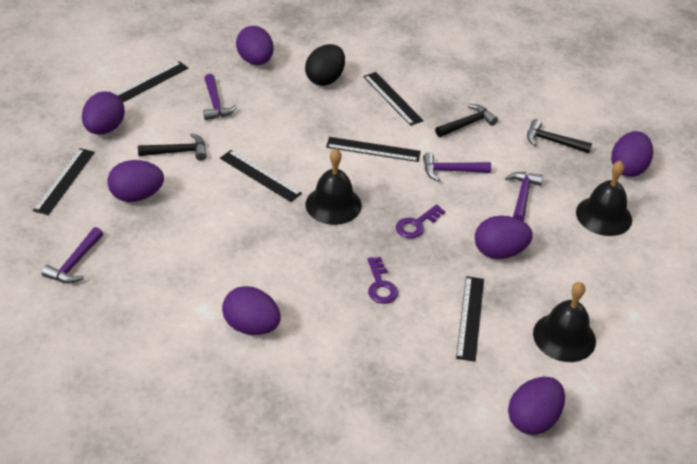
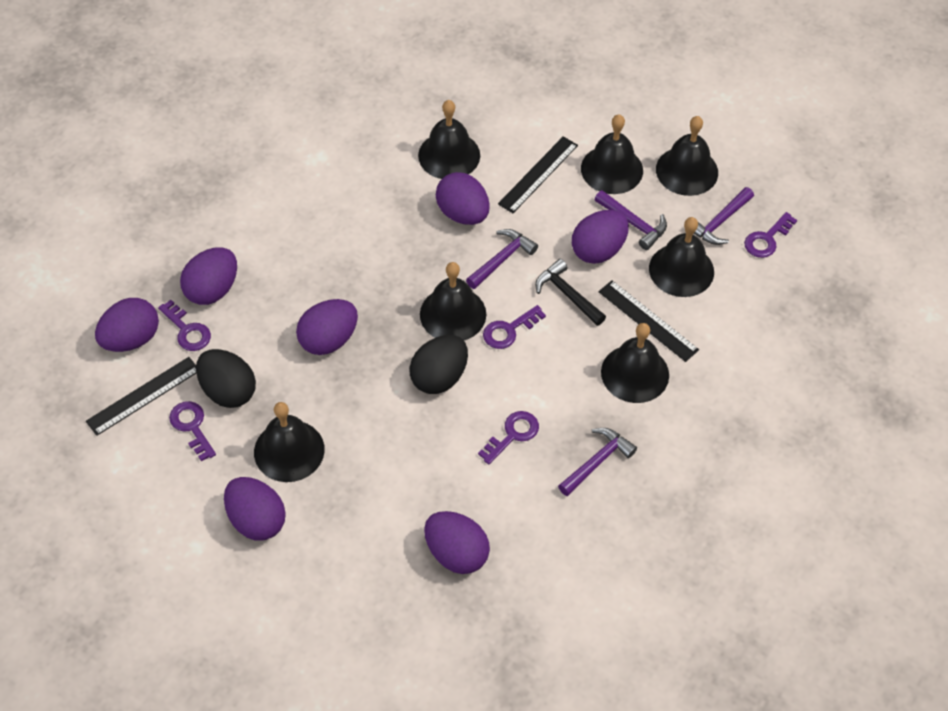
black bell: [306,149,362,225] [533,282,596,362] [576,160,632,236] = 3 -> [254,402,325,482] [418,100,480,179] [420,262,486,340] [581,114,643,194] [601,323,669,403] [649,217,714,297] [656,116,718,196] = 7
black egg: [305,44,345,86] = 1 -> [196,349,256,408] [409,335,468,394] = 2
black hammer: [138,133,207,161] [435,104,498,137] [527,119,592,153] = 3 -> [535,259,606,326] = 1
black ruler: [33,148,95,215] [116,61,188,102] [220,150,302,202] [326,137,421,162] [363,72,424,126] [456,276,484,362] = 6 -> [86,357,196,436] [498,136,578,213] [598,280,699,362] = 3
purple key: [367,257,398,304] [396,204,445,239] = 2 -> [158,300,211,351] [169,401,216,461] [478,411,539,464] [483,305,546,349] [744,212,797,258] = 5

